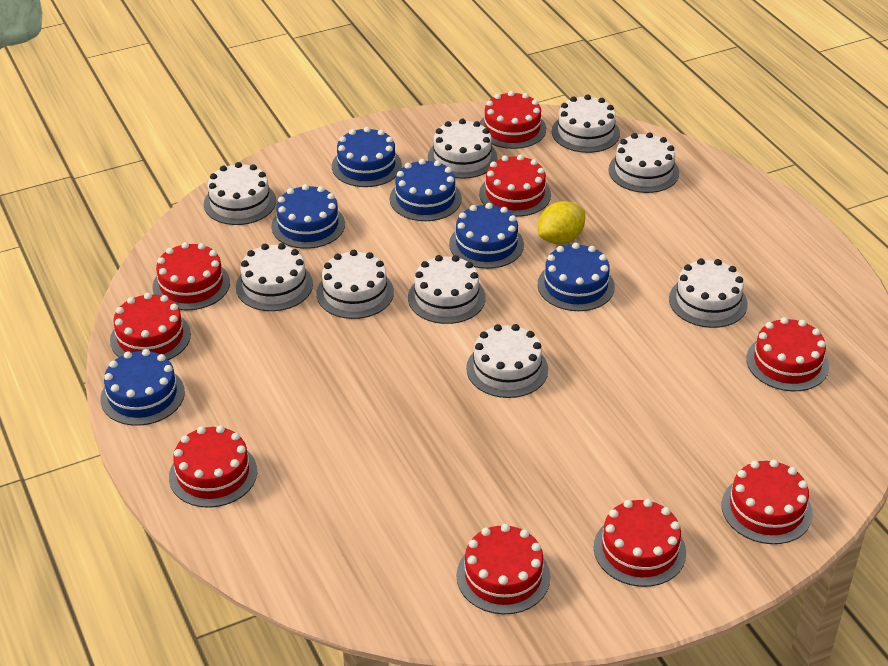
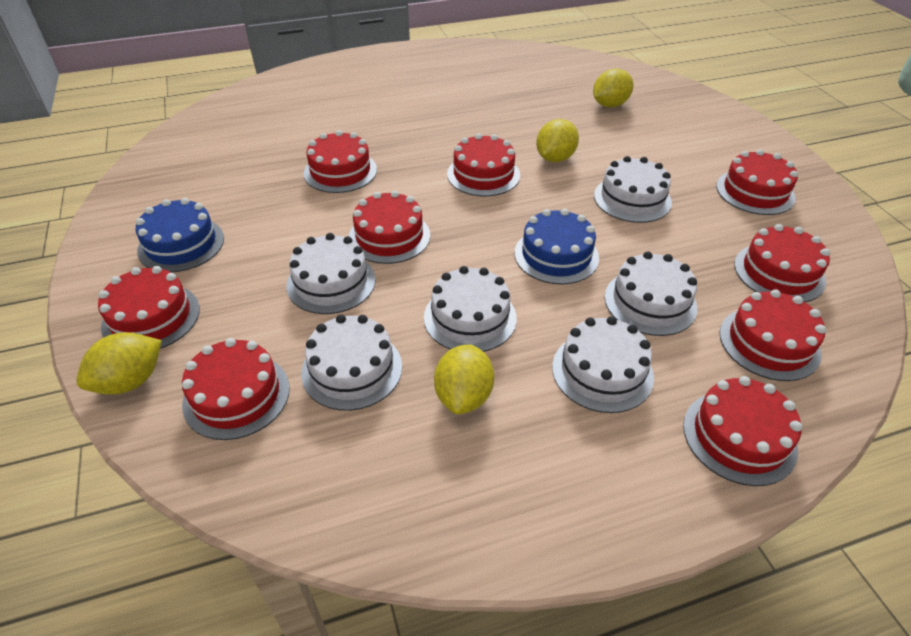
blue cake: [100,349,185,426] [271,184,345,249] [332,127,402,187] [390,159,462,221] [449,203,524,269] [538,243,615,311] = 6 -> [136,198,224,272] [515,209,599,285] = 2
white cake: [204,162,276,225] [236,243,313,311] [316,250,394,319] [408,255,486,324] [428,119,497,179] [466,324,548,398] [552,94,620,153] [608,132,679,193] [669,258,748,328] = 9 -> [286,233,376,314] [301,315,402,411] [424,266,517,352] [552,316,654,413] [594,156,672,223] [605,251,697,336] = 6
yellow lemon: [538,201,585,244] = 1 -> [76,332,162,395] [434,345,494,414] [536,119,579,162] [593,69,633,107] = 4

